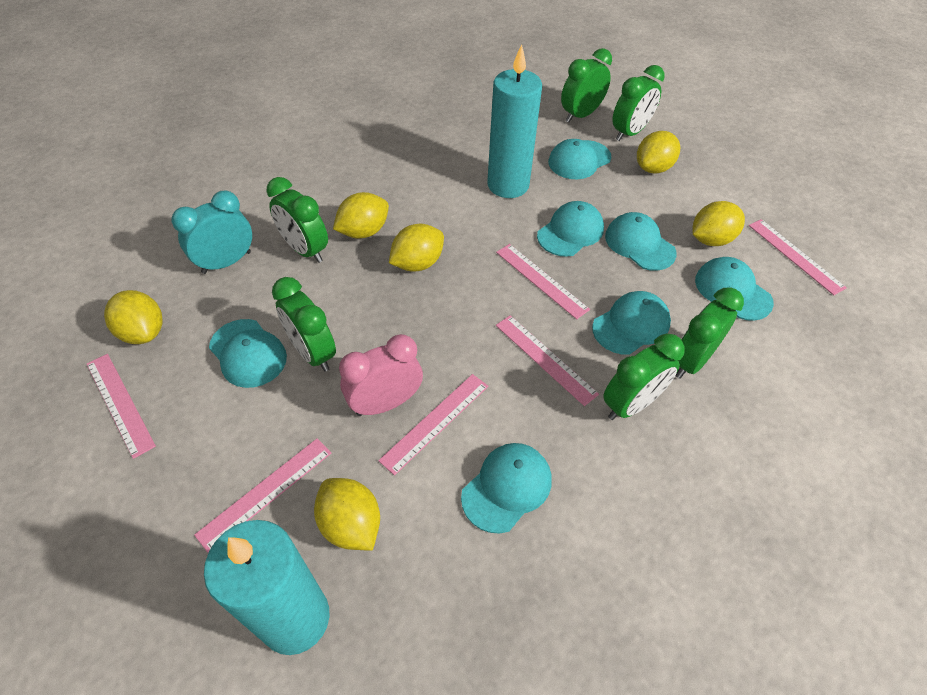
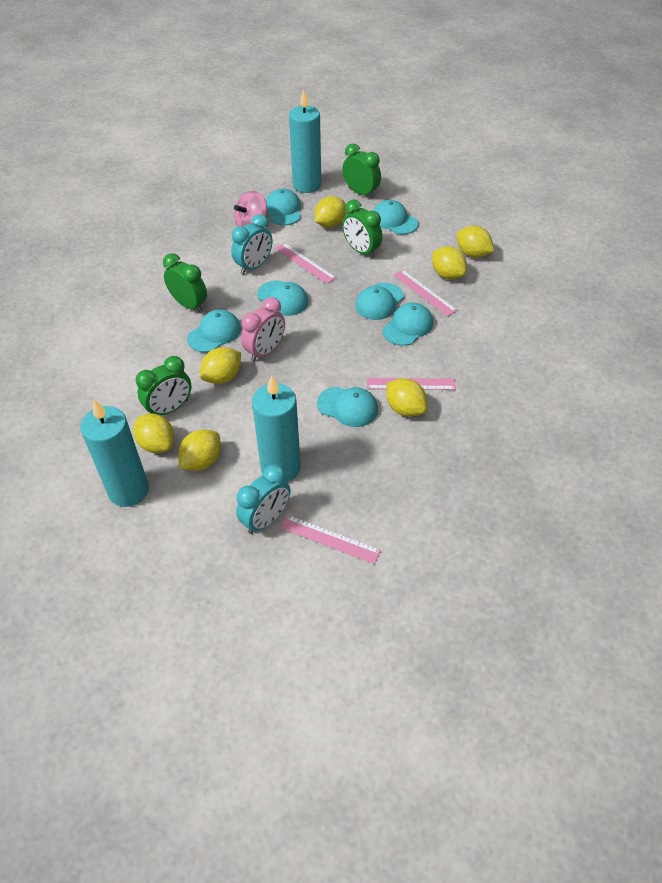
green clock: [266,177,328,263] [272,277,336,371] [561,48,612,122] [603,333,685,420] [612,65,665,141] [675,287,744,379] = 6 -> [136,356,192,415] [163,253,207,313] [342,143,381,199] [342,199,382,258] = 4
pink ruler: [87,354,156,459] [194,438,331,553] [378,374,488,476] [496,244,590,319] [496,315,599,406] [749,219,847,295] = 6 -> [275,243,336,284] [281,515,381,564] [367,378,456,390] [393,269,457,316] = 4
pink spinning top: none = 0 -> [234,191,267,227] = 1
turquoise candle: [204,520,329,655] [487,44,542,198] = 2 -> [80,399,149,507] [252,375,301,482] [289,89,321,193] = 3
turquoise clock: [171,191,252,274] = 1 -> [231,214,273,274] [236,464,291,534] = 2
yellow lemon: [104,290,163,344] [314,478,380,550] [333,192,389,238] [389,224,444,271] [637,131,680,173] [692,201,745,246] = 6 -> [133,413,174,453] [178,429,221,471] [200,347,241,384] [314,196,346,227] [386,378,427,417] [432,246,467,279] [456,226,494,258] = 7

